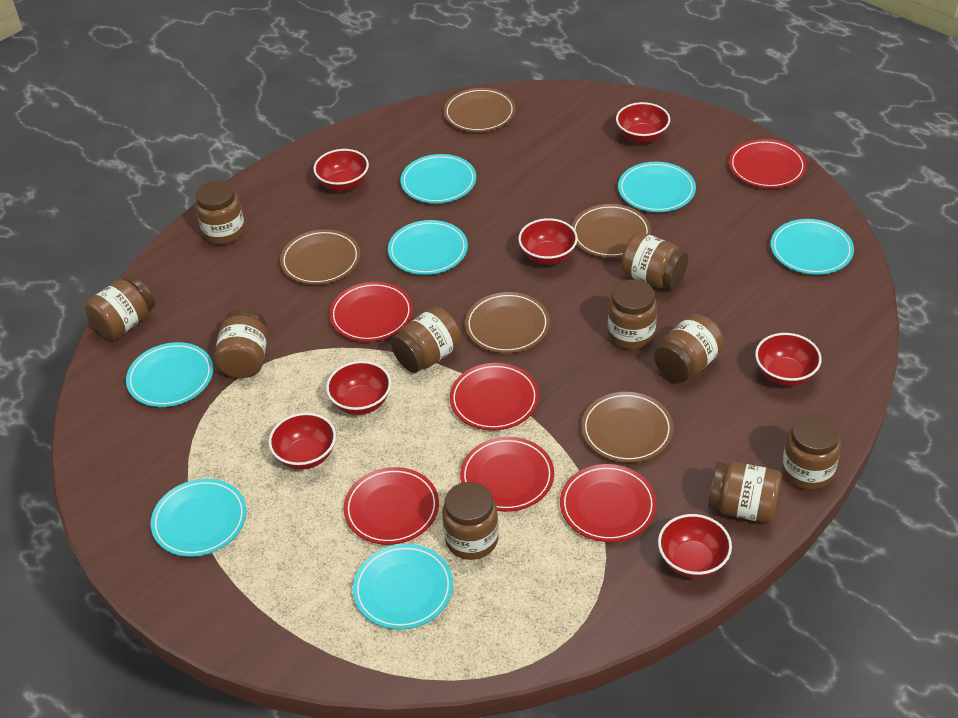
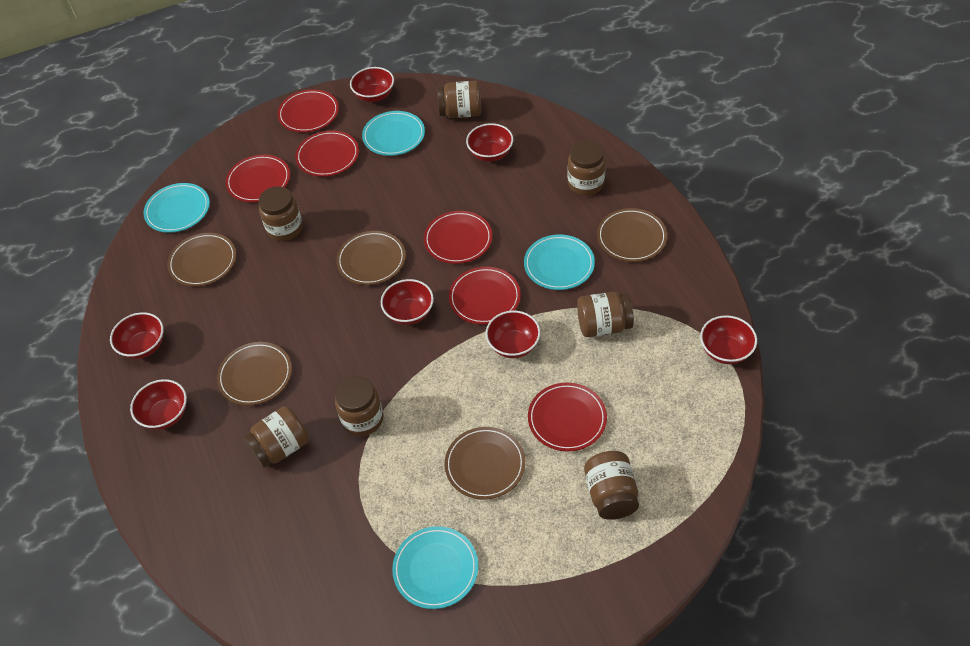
brown jar: [85,275,155,340] [195,180,245,245] [214,308,267,378] [391,307,461,373] [442,482,499,560] [608,279,657,349] [621,232,688,290] [654,314,724,383] [708,462,782,523] [782,414,841,490] = 10 -> [243,406,309,468] [258,186,303,241] [335,376,383,436] [437,81,481,118] [568,141,606,196] [577,292,634,337] [584,451,639,520] = 7
turquoise plate: [126,342,213,407] [151,479,247,557] [353,544,453,630] [388,220,468,275] [400,154,476,204] [618,162,696,212] [771,219,854,275] = 7 -> [143,183,210,233] [362,111,425,156] [392,526,478,609] [524,235,595,290] = 4

